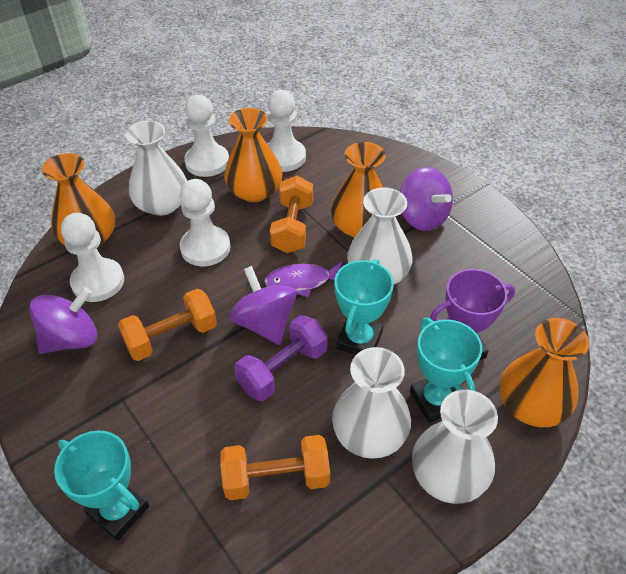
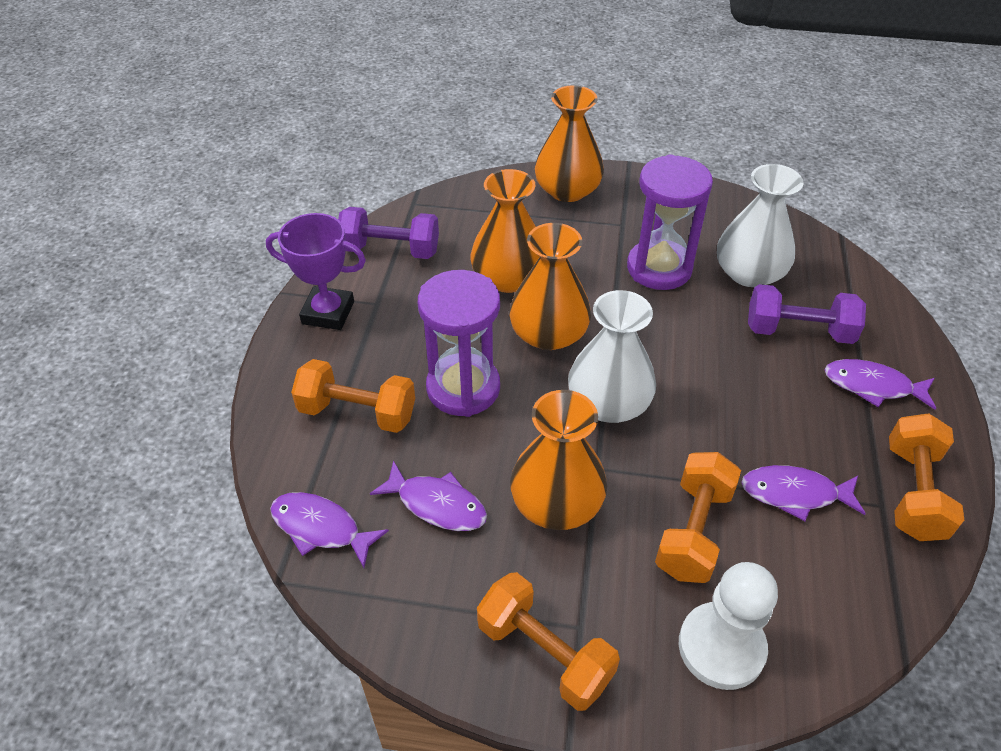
orange dumbbell: [118,289,217,361] [220,435,330,500] [270,176,313,253] = 3 -> [291,359,415,433] [477,572,620,711] [655,452,741,583] [889,413,964,541] = 4
purple dumbbell: [234,315,328,401] = 1 -> [338,207,439,259] [748,284,866,344] = 2
purple fish: [264,261,342,298] = 1 -> [270,492,389,568] [370,460,487,531] [741,465,866,521] [824,359,936,410] = 4
purple hourglass: none = 0 -> [418,270,500,417] [627,155,713,290] = 2
purple spinning top: [29,287,97,354] [229,266,297,345] [400,167,453,231] = 3 -> none = 0
turquoise trophy: [54,430,149,541] [334,259,394,355] [410,318,482,423] = 3 -> none = 0
white pawn: [61,213,124,302] [180,179,231,266] [184,95,229,177] [267,90,306,172] = 4 -> [679,562,778,690] = 1
white vase: [125,121,187,216] [332,347,411,459] [347,187,412,284] [412,390,498,504] = 4 -> [568,290,656,423] [717,164,804,287] = 2

